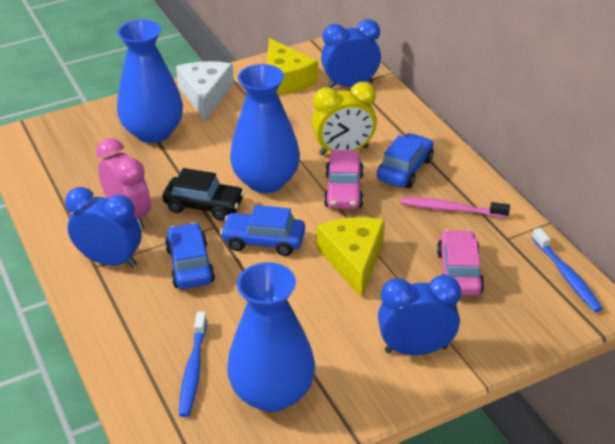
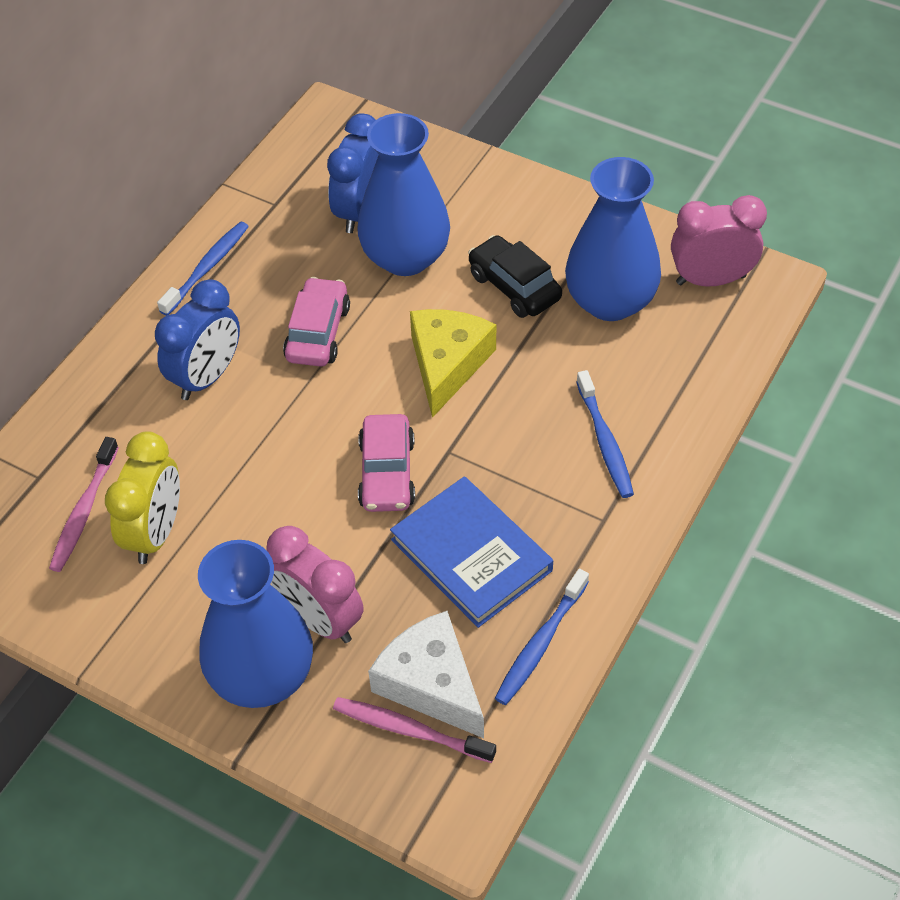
blue book: none = 0 -> [390,476,553,628] = 1
blue car: [165,223,215,289] [220,205,305,256] [377,133,433,188] = 3 -> none = 0
blue clock: [65,187,142,268] [321,19,381,88] [378,275,461,355] = 3 -> [155,279,240,400] [327,113,379,233] = 2
blue toothbrush: [179,312,207,417] [532,228,603,312] = 2 -> [157,222,249,316] [495,569,589,705] [576,370,634,498] = 3
pink clock: [96,138,151,229] = 1 -> [266,526,364,643] [671,195,767,287] = 2
pink toothbrush: [401,197,510,218] = 1 -> [49,437,119,572] [333,697,496,763] = 2
yellow cheese: [267,38,318,95] [316,217,385,298] = 2 -> [410,309,496,418] = 1

